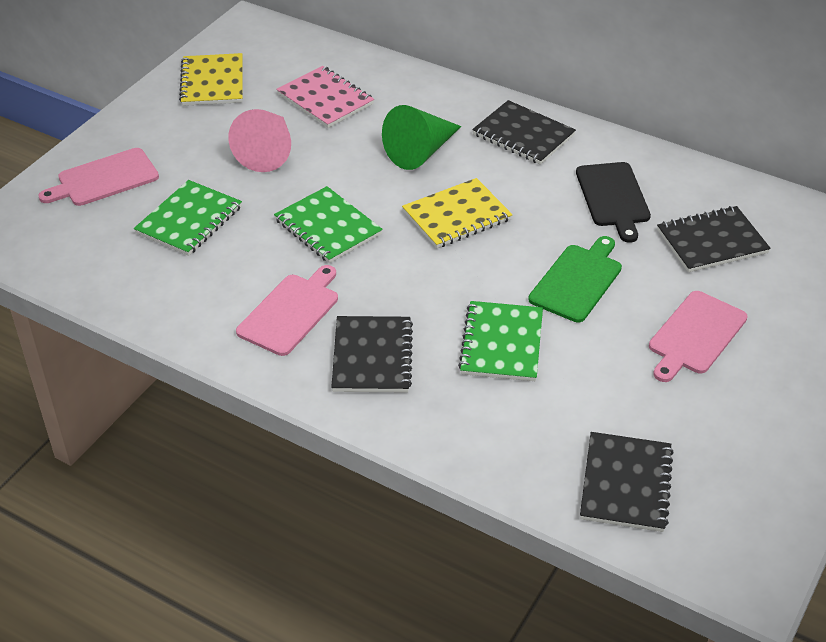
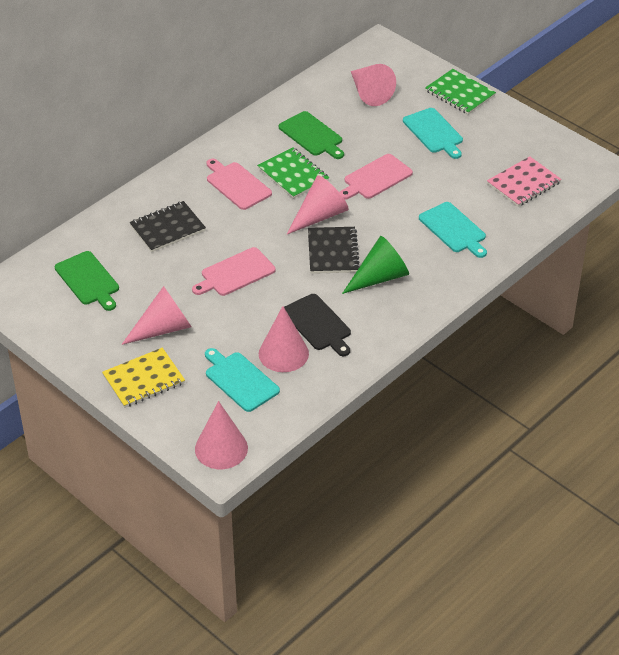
black notebook: [331,316,413,393] [472,100,576,165] [580,432,674,532] [657,206,771,272] = 4 -> [129,201,206,252] [308,227,360,274] = 2
green cutting board: [528,236,622,322] = 1 -> [55,251,119,311] [279,111,344,159] = 2
green notebook: [134,180,242,256] [274,186,383,263] [458,301,543,381] = 3 -> [257,148,329,199] [425,69,496,115] = 2
pink cone: [228,109,291,172] = 1 -> [122,286,191,345] [195,401,248,469] [259,306,309,372] [287,175,349,234] [351,64,396,106] = 5
turquoise cutting board: none = 0 -> [205,348,280,412] [403,108,463,159] [419,202,487,258] = 3
yellow notebook: [179,53,243,106] [402,178,513,248] = 2 -> [102,348,185,408] = 1

